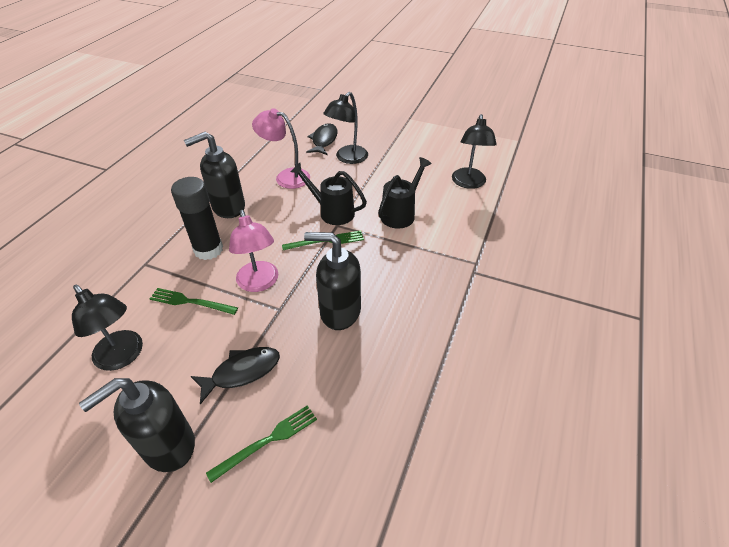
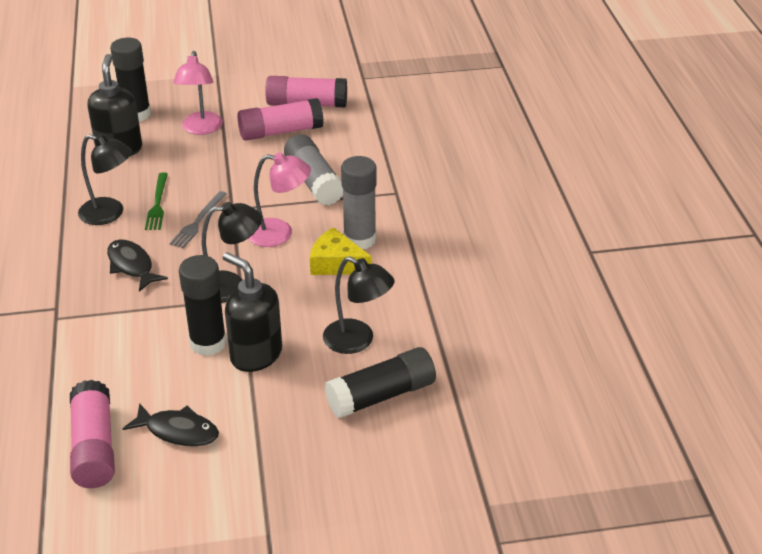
black glue stick: [171,177,223,260] = 1 -> [110,38,151,121] [179,255,227,356] [325,347,436,418] = 3
black soap dispenser: [79,378,195,472] [184,132,245,218] [304,232,361,330] = 3 -> [88,54,142,156] [223,252,282,372] = 2
black watering can: [291,163,367,225] [378,157,432,229] = 2 -> none = 0
green fork: [150,288,238,315] [206,405,317,483] [282,231,364,250] = 3 -> [145,172,168,230] = 1
grey fork: none = 0 -> [169,191,227,248] = 1
grey glue stick: none = 0 -> [284,134,343,205] [341,156,377,249] = 2
pink glue stick: none = 0 -> [70,380,115,488] [237,98,324,141] [265,76,347,108] = 3
yellow cheese: none = 0 -> [310,227,372,275] = 1

